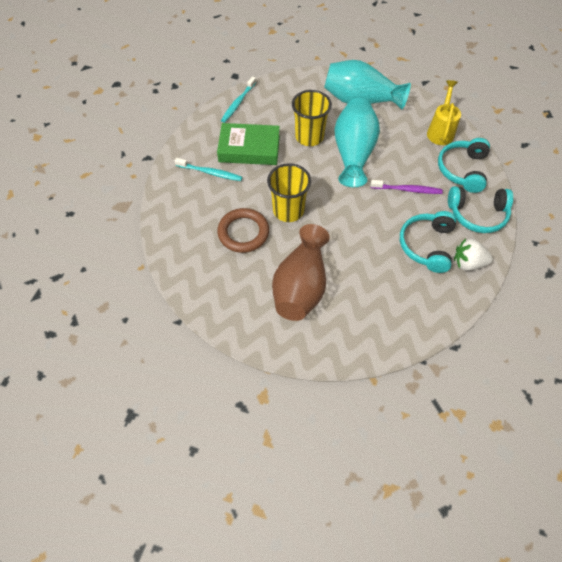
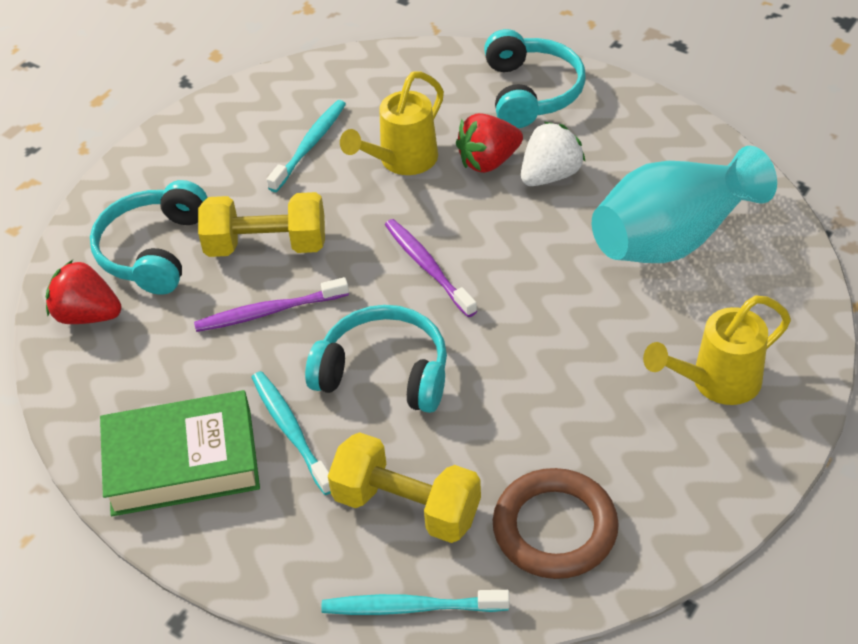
brown vase: [272,224,330,321] = 1 -> none = 0
purple toothbrush: [371,180,443,194] = 1 -> [194,277,349,332] [385,219,477,317] = 2
red strawberry: none = 0 -> [46,260,122,324] [456,113,523,173] = 2
turquoise toothbrush: [175,158,242,181] [221,76,256,123] = 2 -> [251,371,331,495] [267,100,346,192] [321,590,510,615] = 3
turquoise vase: [324,60,411,109] [334,98,380,187] = 2 -> [592,146,777,263] = 1
yellow cup: [267,163,311,222] [292,90,332,146] = 2 -> none = 0
yellow dumbbell: none = 0 -> [198,192,325,257] [328,432,481,543] = 2
yellow watering can: [427,80,461,145] = 1 -> [340,71,444,175] [643,295,791,405] = 2

